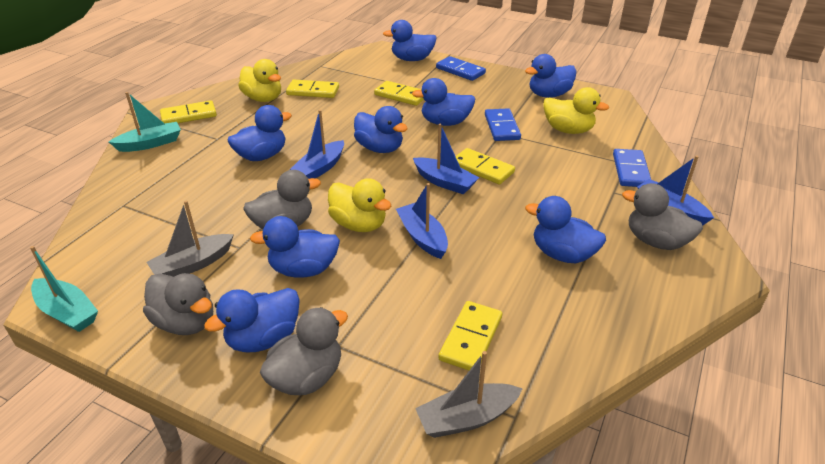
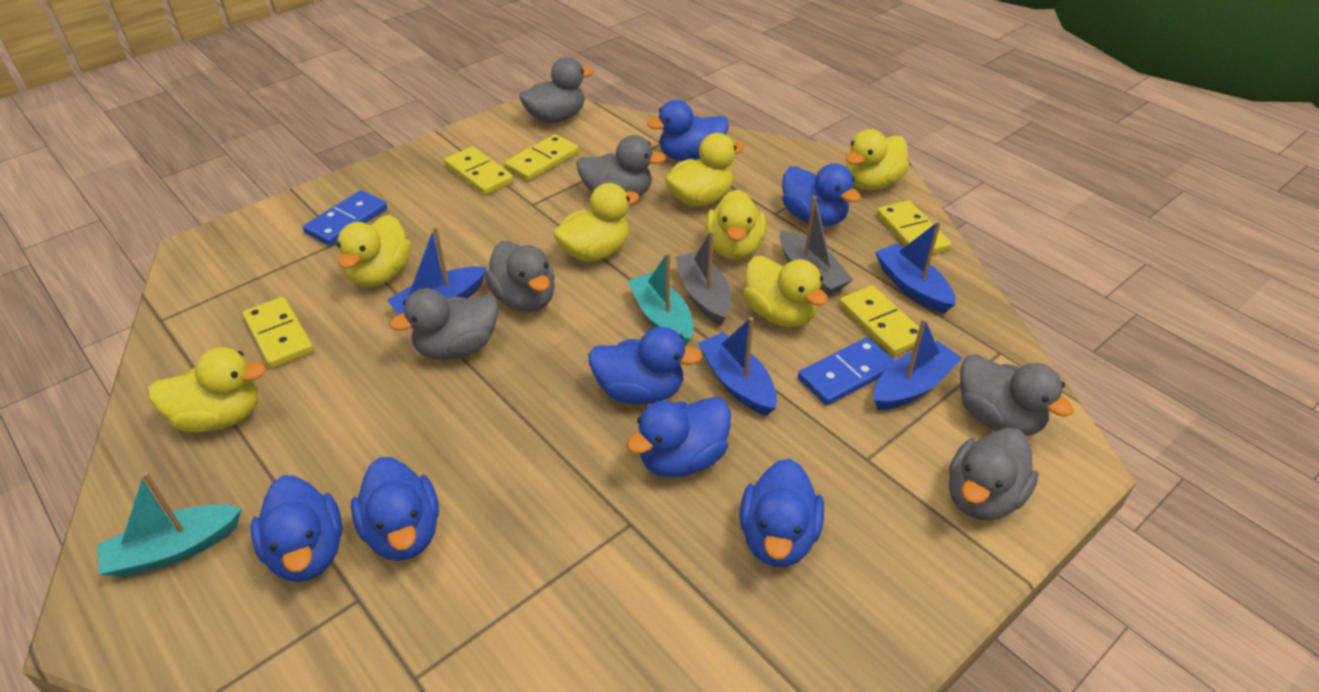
blue domino: [436,56,486,81] [485,108,521,141] [613,149,651,187] = 3 -> [303,190,387,246] [798,338,895,405] = 2
blue duck: [204,288,300,352] [228,105,292,161] [250,216,340,278] [354,106,408,153] [383,20,437,61] [412,78,475,126] [525,54,577,98] [525,196,606,263] = 8 -> [251,475,342,582] [351,457,439,561] [588,327,702,405] [626,397,731,477] [647,100,729,161] [739,459,824,567] [782,163,861,226] = 7
grey duck: [143,273,213,335] [243,170,321,229] [260,307,348,395] [622,183,703,250] = 4 -> [389,288,499,360] [485,241,555,312] [519,57,594,123] [576,135,666,196] [949,428,1039,520] [960,354,1074,436] = 6
yellow duck: [238,59,281,102] [328,178,391,232] [543,87,609,134] = 3 -> [148,347,266,432] [337,215,412,287] [553,183,639,262] [665,133,744,207] [705,189,766,260] [743,256,828,327] [846,129,909,190] = 7

